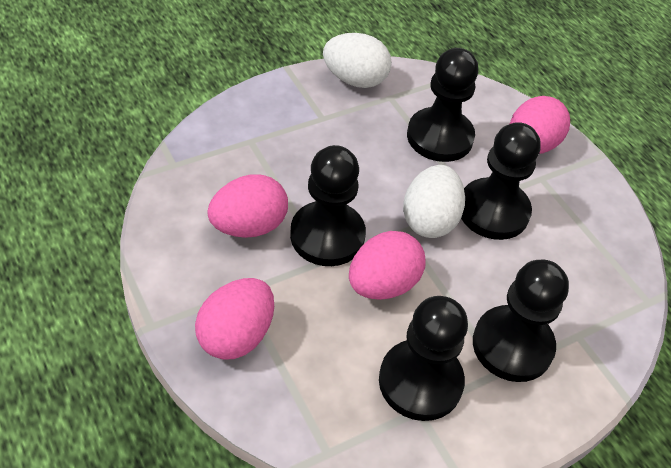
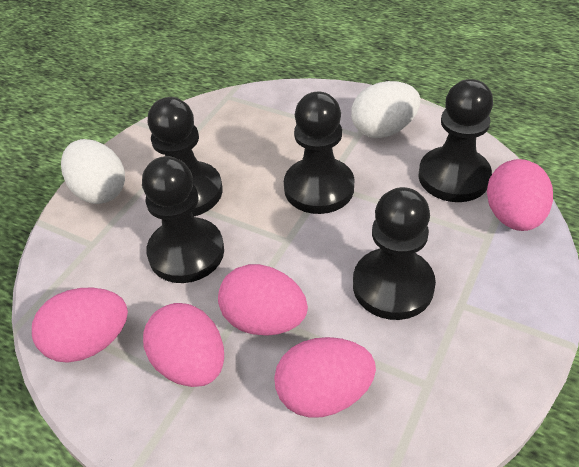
pink egg: [195,278,274,360] [207,174,288,238] [349,231,426,300] [510,96,570,154] = 4 -> [32,288,128,363] [143,303,224,387] [218,264,308,336] [274,337,376,418] [487,159,553,231] = 5

